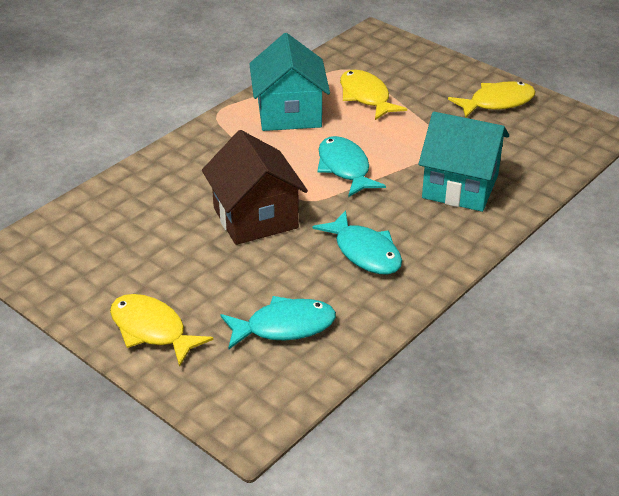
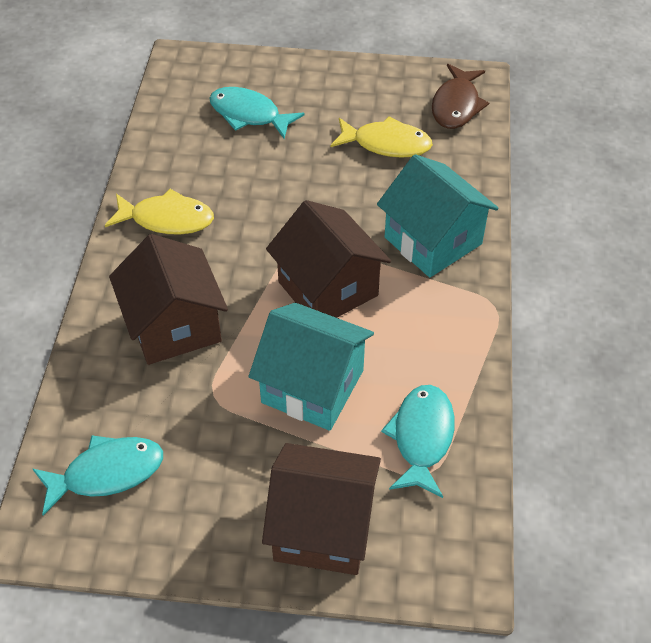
brown fish: none = 0 -> [432,64,489,129] = 1
brown house: [202,130,308,245] = 1 -> [109,234,228,365] [262,443,381,575] [266,200,391,318] = 3
yellow fish: [110,294,213,367] [340,69,407,120] [448,81,536,118] = 3 -> [105,189,214,235] [331,116,433,158] = 2

